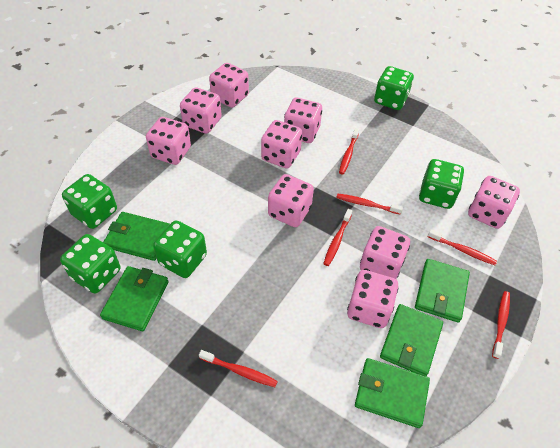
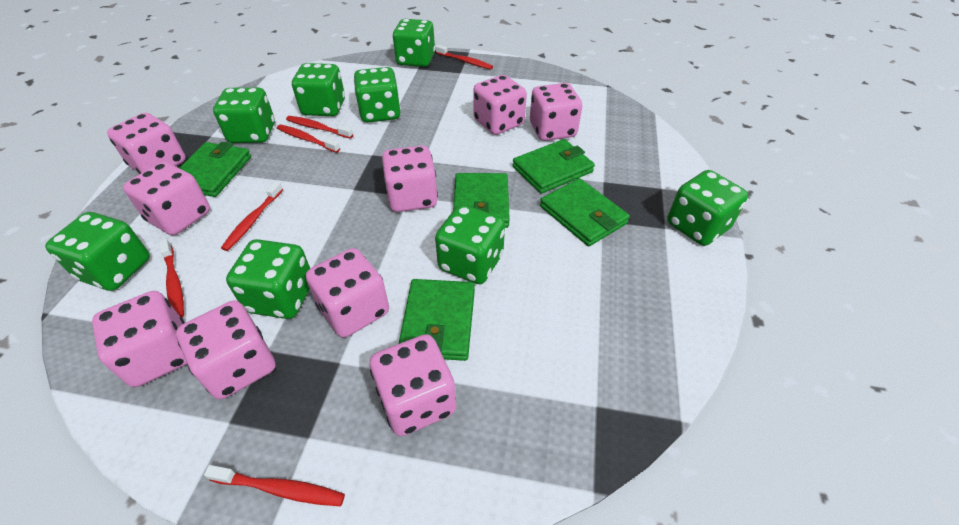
green dice: [60,234,120,294] [62,174,117,229] [153,220,207,278] [374,66,414,110] [419,159,464,209] = 5 -> [45,212,150,291] [213,87,275,143] [226,239,310,319] [292,63,345,116] [354,67,401,123] [393,19,435,67] [435,204,505,284] [667,170,748,246] = 8

